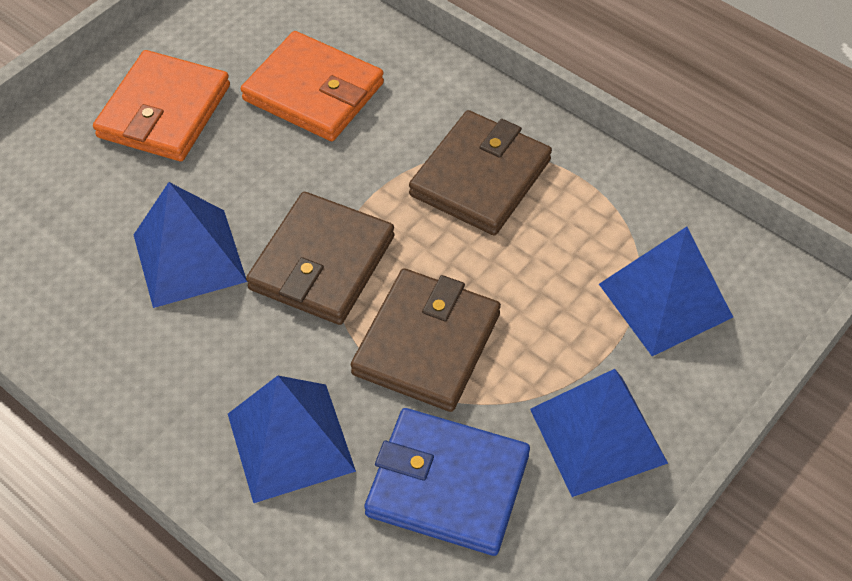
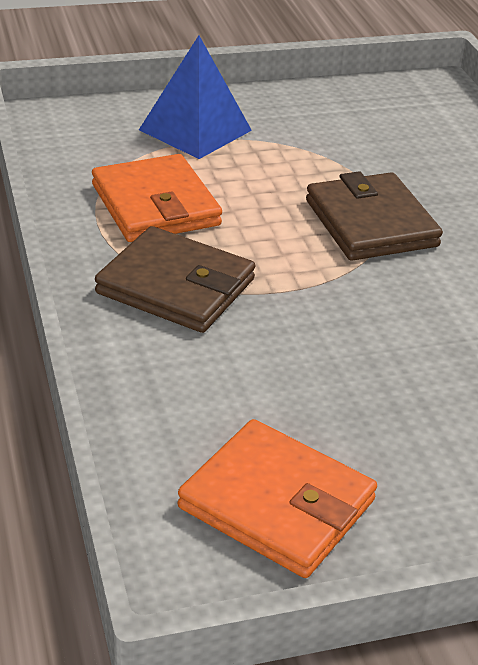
blue pyramid: [134,182,247,308] [228,376,356,503] [530,369,668,497] [599,227,733,356] = 4 -> [139,35,252,159] = 1
blue wallet: [364,408,530,556] = 1 -> none = 0
brown wallet: [246,192,394,325] [351,268,501,412] [409,110,552,235] = 3 -> [95,226,255,333] [306,171,443,261] = 2

